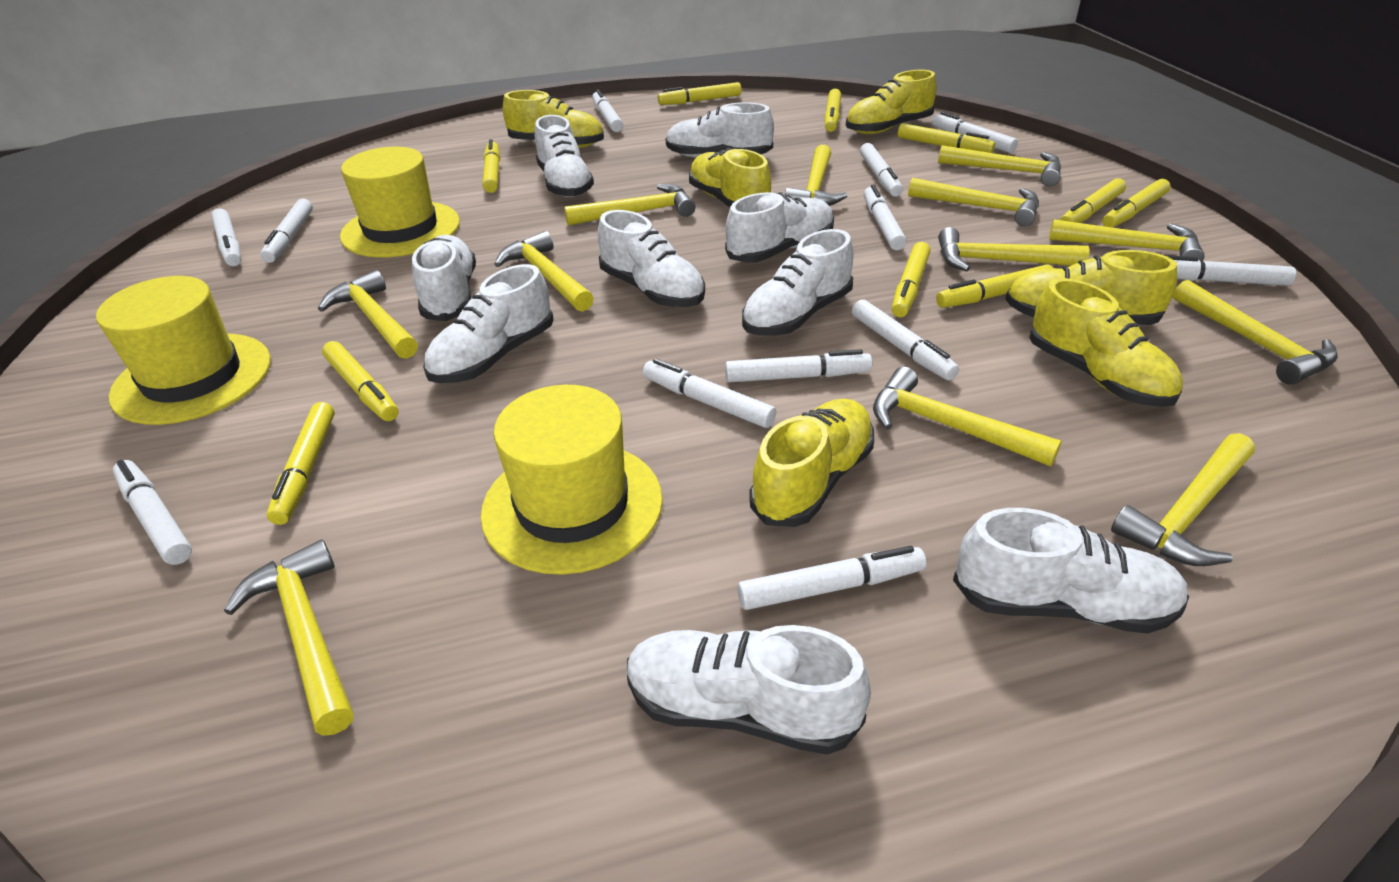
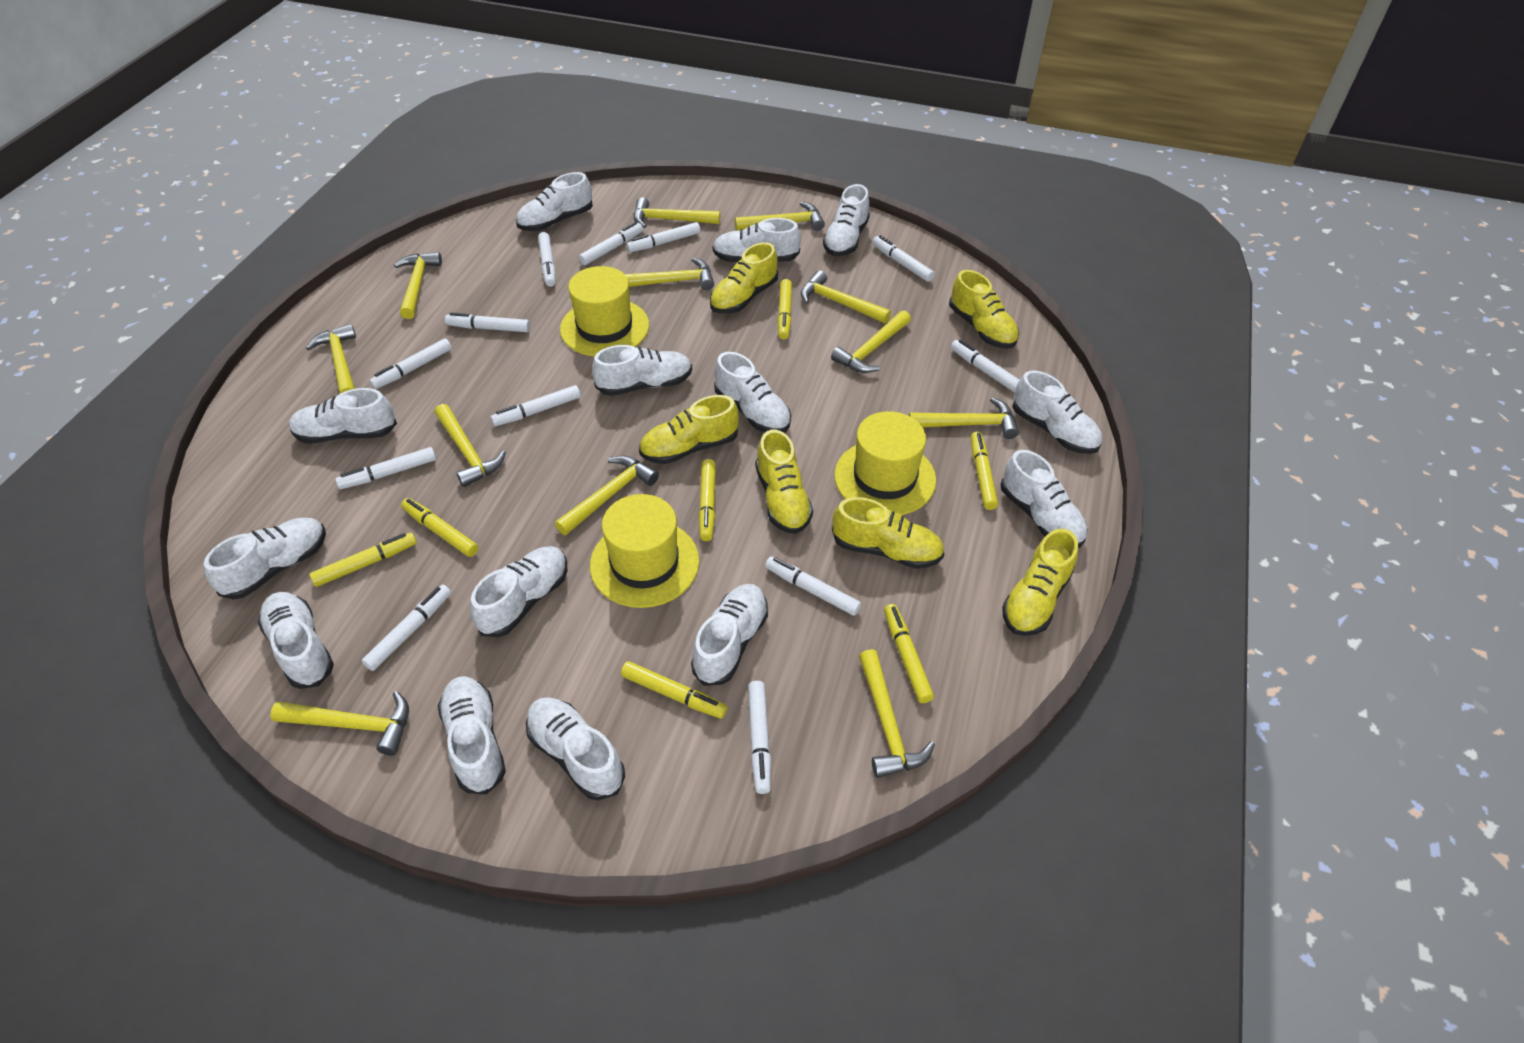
white shoe: [412,235,476,321] [423,264,554,383] [535,115,594,197] [598,210,705,307] [627,625,871,755] [666,102,774,158] [725,192,834,263] [742,229,854,336] [953,508,1189,633] = 9 -> [204,518,326,599] [258,592,334,689] [289,388,397,444] [438,676,506,795] [470,546,567,637] [516,172,593,231] [526,697,625,800] [592,345,692,396] [691,584,768,686] [713,218,801,262] [714,352,791,433] [823,184,870,256] [1000,450,1088,548] [1012,370,1102,454] = 14
yellow marker: [267,402,335,525] [322,341,399,421] [483,139,500,193] [658,82,742,105] [824,88,841,132] [892,242,931,317] [898,123,995,153] [936,264,1053,308] [1060,178,1126,223] [1102,179,1171,228] = 10 -> [309,532,417,587] [401,498,478,557] [621,661,727,719] [699,459,716,541] [778,279,792,339] [884,604,934,703] [971,432,998,510] = 7

